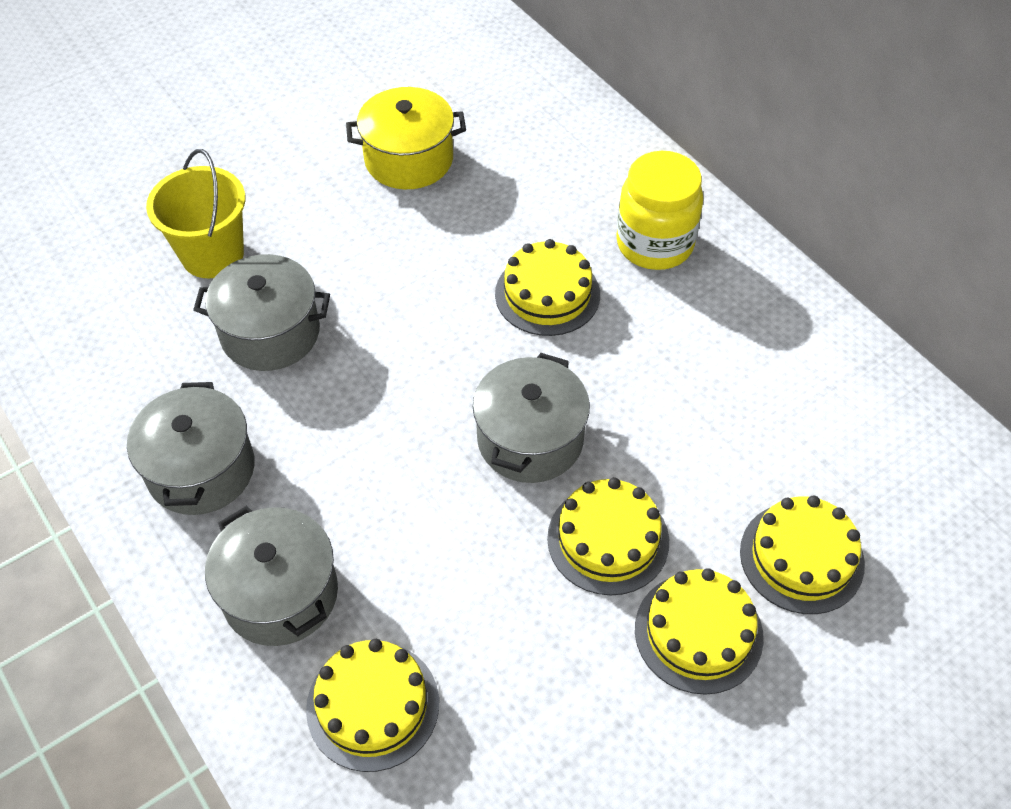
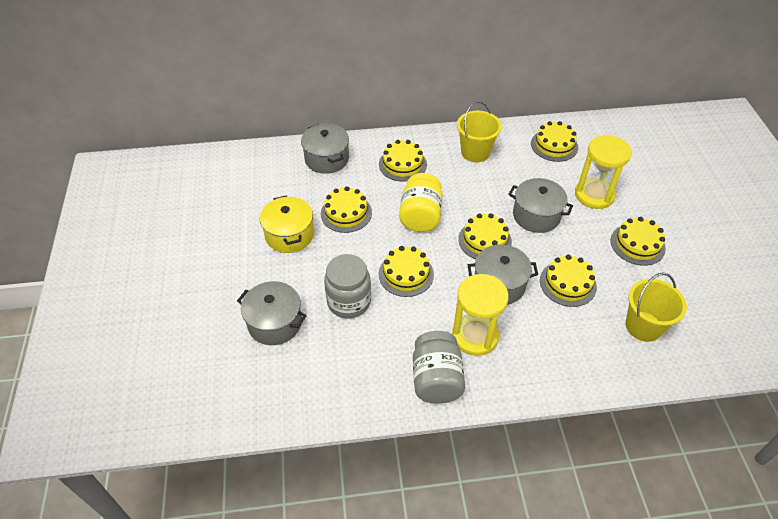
grey jar: none = 0 -> [324,254,371,318] [413,331,465,404] = 2
yellow bucket: [146,149,245,278] = 1 -> [457,101,502,162] [626,273,687,342] = 2
yellow cake: [306,639,439,772] [495,239,600,336] [547,478,669,596] [635,568,764,695] [740,495,865,614] = 5 -> [321,186,372,233] [379,140,427,182] [379,246,434,297] [458,213,512,259] [531,121,578,162] [540,255,597,307] [610,217,666,266] = 7
yellow hourglass: none = 0 -> [452,274,509,356] [575,135,632,209] = 2

